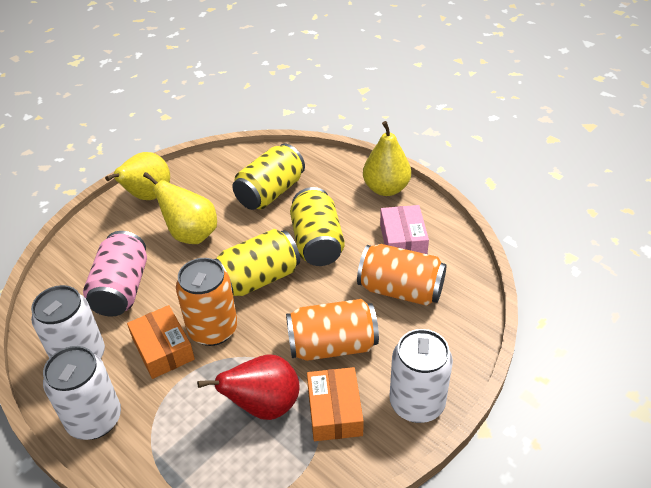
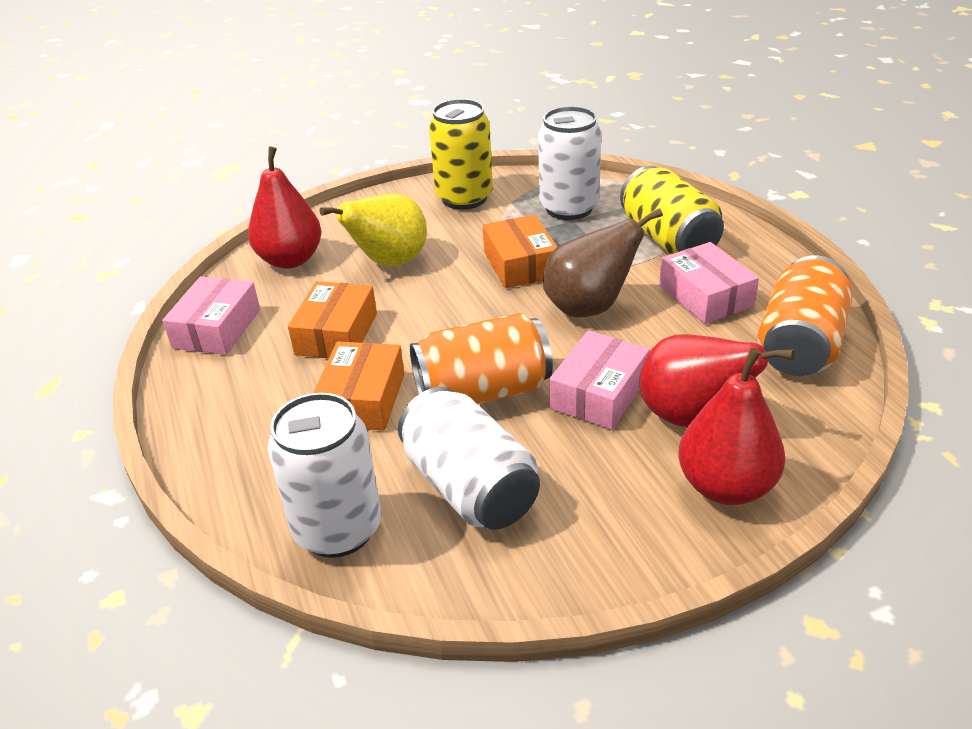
brown pear: none = 0 -> [543,208,663,317] = 1
orange box: [127,305,195,379] [307,367,364,441] = 2 -> [288,281,377,358] [313,342,404,431] [483,215,557,288] = 3
orange can: [176,258,237,346] [286,299,379,361] [357,244,446,306] = 3 -> [410,313,553,404] [757,256,853,376] = 2
pink box: [380,205,429,254] = 1 -> [162,277,260,355] [549,330,650,430] [659,242,759,324] = 3
pink can: [83,231,147,316] = 1 -> none = 0
red pear: [197,355,299,420] = 1 -> [248,146,322,269] [639,334,795,427] [678,348,785,505] = 3
yellow can: [214,229,300,296] [232,144,305,210] [290,187,345,266] = 3 -> [429,99,493,210] [620,166,724,255] = 2
yellow pear: [105,152,170,200] [143,172,217,244] [363,121,411,196] = 3 -> [319,194,427,267] = 1

